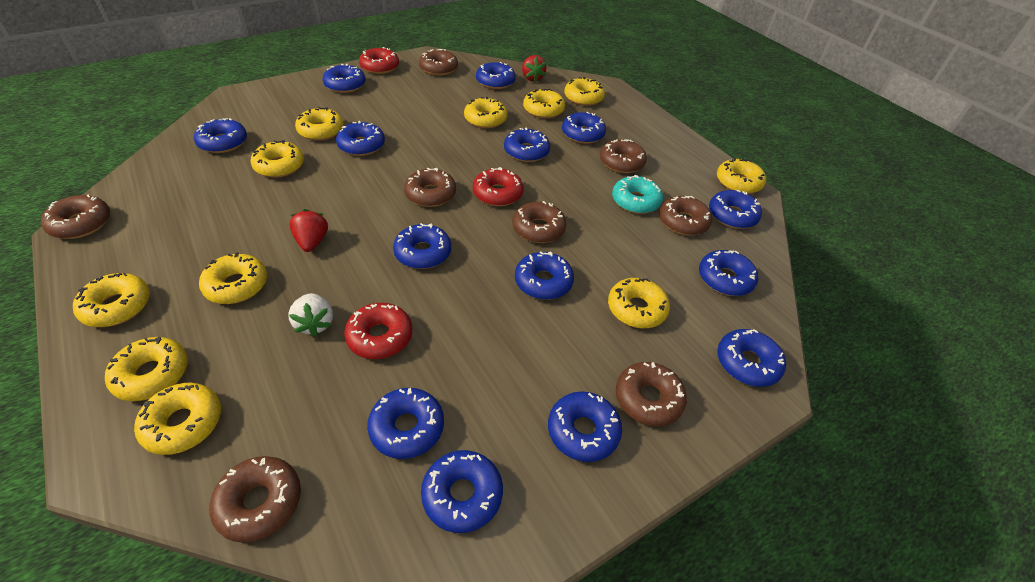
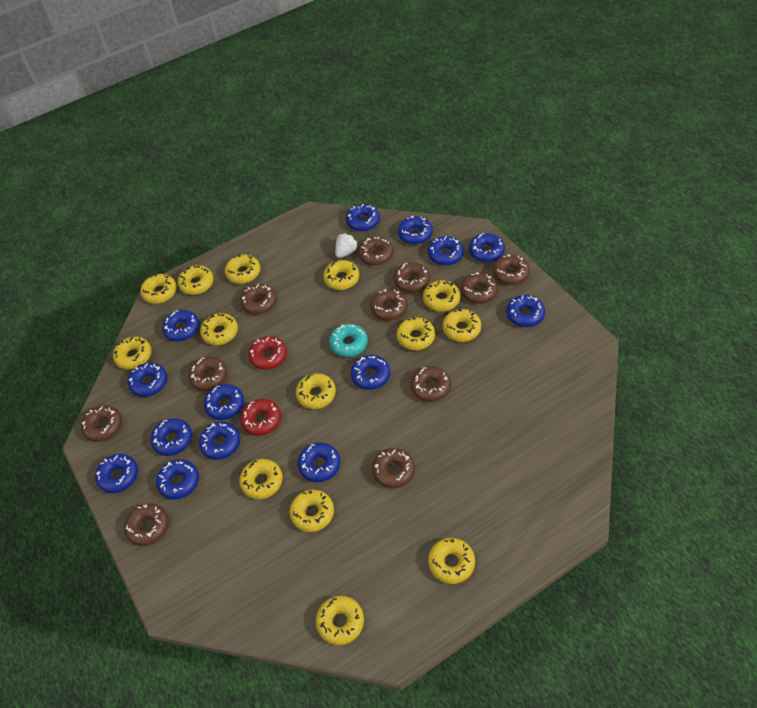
brown donut: [41,195,110,239] [210,456,301,543] [404,168,456,207] [419,49,458,76] [512,201,566,243] [600,139,647,173] [616,362,687,426] [659,196,712,236] = 8 -> [81,405,122,442] [124,503,169,546] [188,357,228,391] [240,284,277,315] [358,237,394,266] [370,289,408,321] [372,448,415,489] [394,262,430,293] [410,366,451,402] [460,272,498,304] [493,254,530,285] = 11
red donut: [344,303,412,359] [359,47,399,74] [473,167,524,206] = 3 -> [240,399,281,436] [248,336,287,370] = 2
red strawberry: [289,209,328,252] [522,55,546,82] = 2 -> none = 0
yellow donut: [73,273,150,327] [105,337,188,401] [134,383,221,455] [199,253,267,304] [250,140,304,178] [295,107,344,141] [464,97,508,128] [523,89,565,119] [564,77,605,106] [608,278,670,328] [717,159,766,194] = 11 -> [113,336,152,370] [140,274,177,304] [178,265,214,295] [200,313,238,345] [225,254,260,284] [239,459,283,499] [290,489,334,532] [296,373,336,409] [316,596,364,645] [323,260,359,290] [397,317,435,350] [423,280,460,312] [428,538,475,584] [443,308,481,342] = 14

